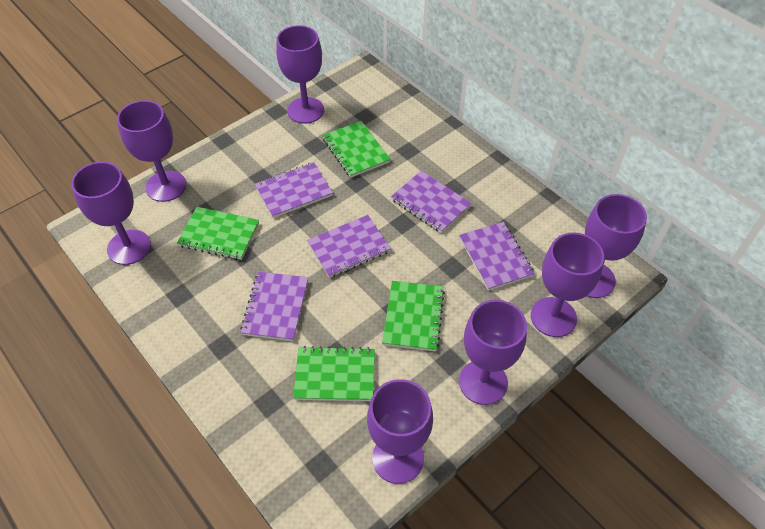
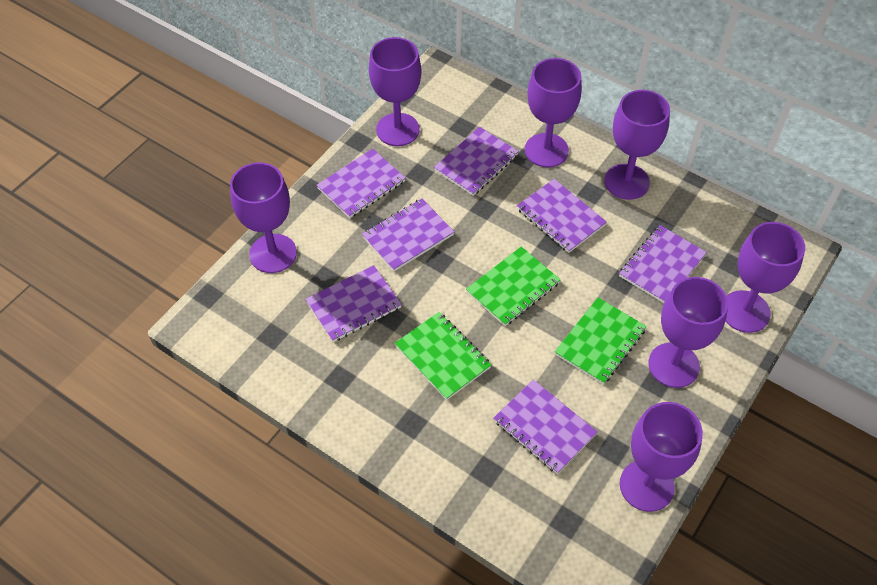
green notebook: [177,207,259,260] [293,346,375,401] [322,121,391,178] [382,281,445,352] = 4 -> [395,312,491,400] [466,247,561,326] [555,298,647,384] = 3
purple notebook: [240,272,308,341] [255,162,333,218] [307,215,391,278] [391,171,472,233] [459,222,535,291] = 5 -> [306,265,402,342] [317,149,406,218] [362,198,454,271] [434,127,519,196] [494,380,598,474] [517,179,607,253] [619,225,707,303] = 7

